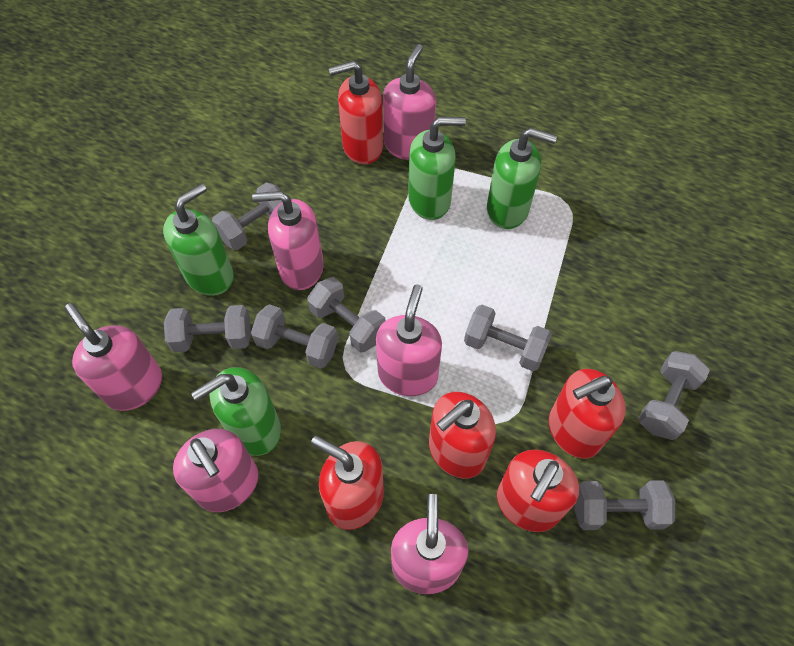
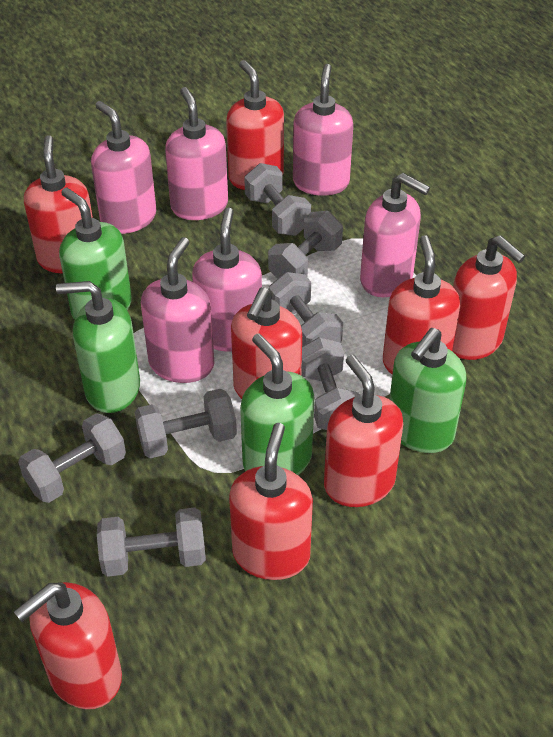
red soap dispenser: [311,435,384,530] [328,61,383,164] [429,392,496,479] [497,450,579,532] [549,369,626,459] = 5 -> [14,582,122,709] [24,135,93,273] [226,60,284,190] [229,423,313,580] [231,287,302,399] [324,355,403,507] [383,235,460,374] [452,235,526,360] = 8

